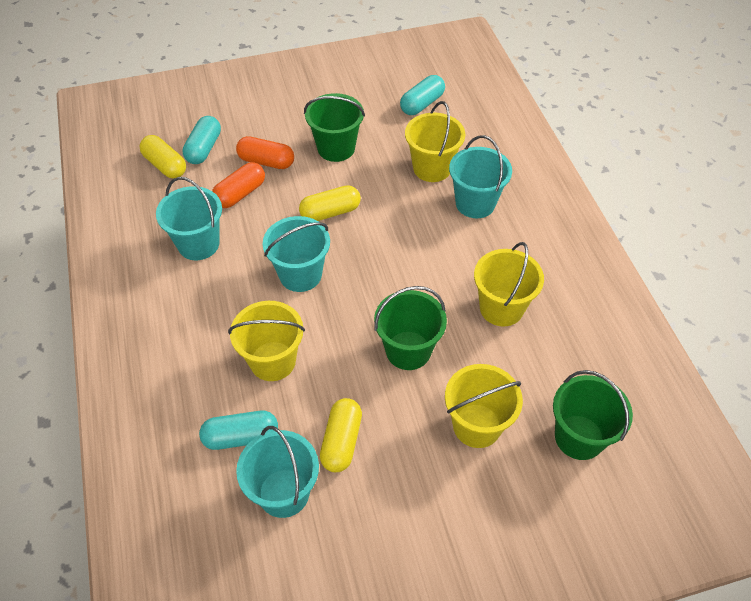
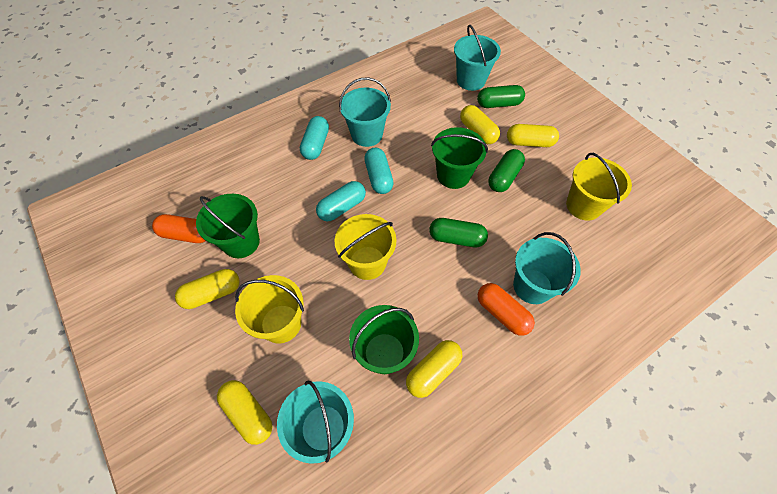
green capsule: none = 0 -> [429,218,488,247] [477,85,525,108] [488,149,525,192] = 3
yellow bucket: [228,301,305,381] [405,101,465,182] [445,364,523,448] [474,242,544,327] = 4 -> [235,275,304,344] [334,214,396,280] [566,153,632,221] = 3
yellow capsule: [139,135,186,179] [299,185,361,221] [320,398,362,472] = 3 -> [175,269,240,309] [217,380,273,445] [406,340,462,398] [460,105,500,144] [507,124,559,147] = 5

